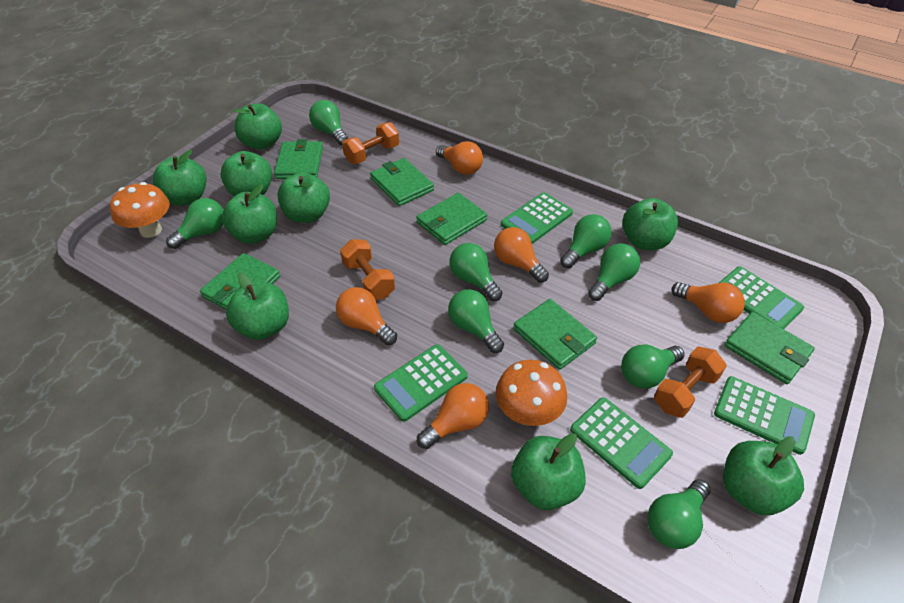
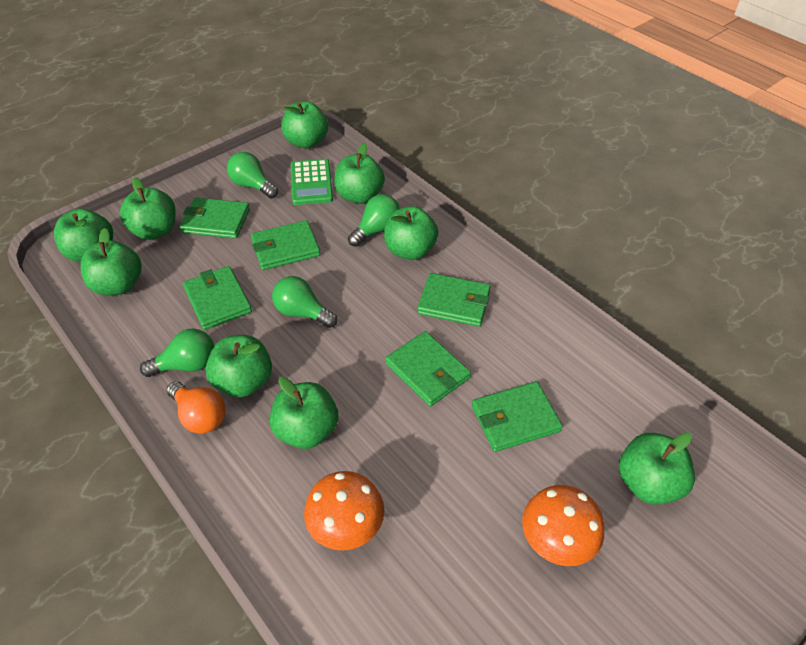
green calculator: [374,344,468,422] [501,193,573,244] [570,397,673,489] [714,376,815,455] [719,266,804,329] = 5 -> [291,159,333,205] = 1
green light bulb: [166,198,224,249] [309,100,348,145] [448,289,504,353] [449,243,502,301] [560,214,611,268] [588,243,640,301] [621,345,684,389] [647,479,711,549] = 8 -> [140,328,214,377] [227,152,278,198] [272,276,338,328] [348,194,400,247] = 4
orange dumbbell: [340,239,395,299] [342,122,399,164] [654,346,727,418] = 3 -> none = 0
orange light bulb: [336,287,397,345] [417,383,489,449] [436,141,483,175] [494,227,549,283] [671,282,745,323] = 5 -> [167,381,226,434] = 1

